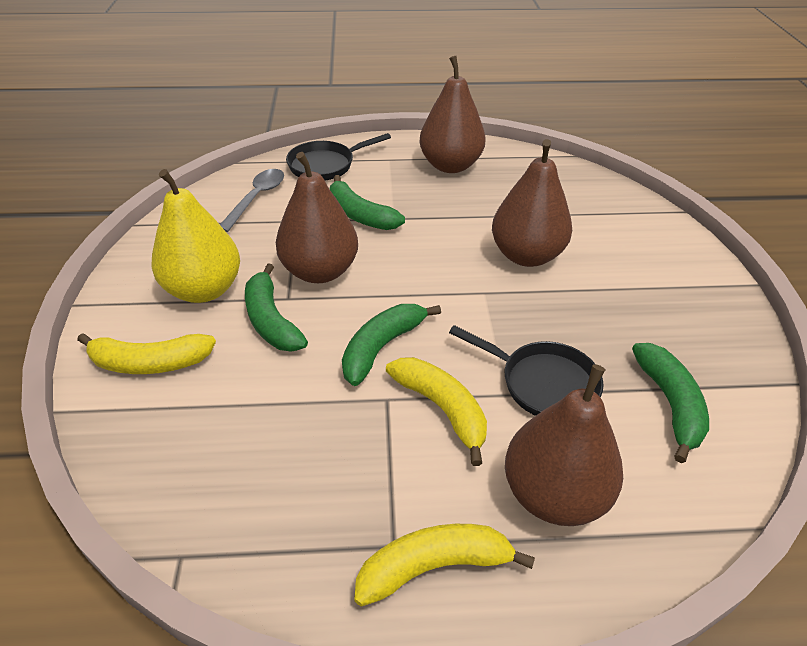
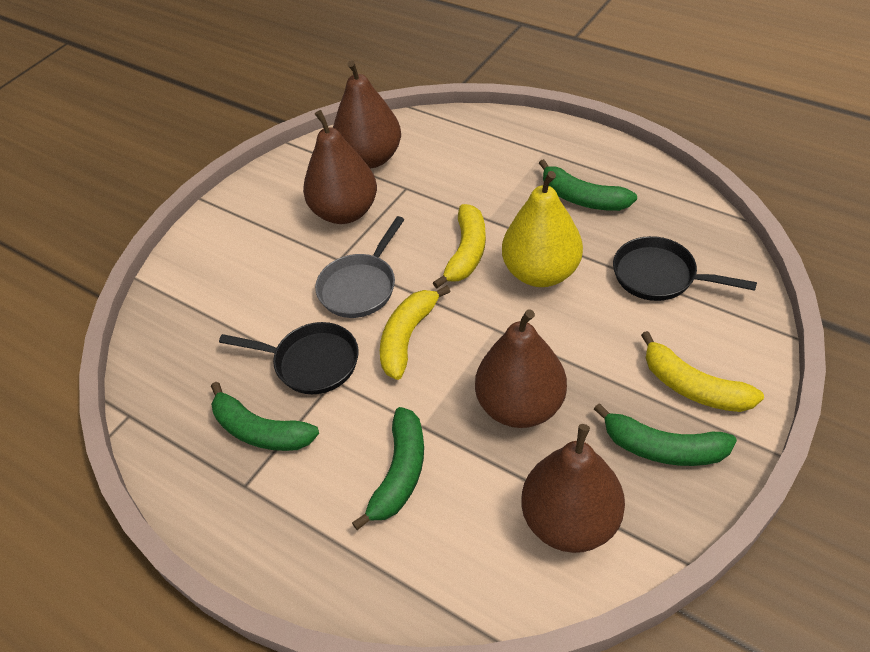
grey pan: none = 0 -> [315,216,405,318] = 1
grey spoon: [220,169,284,232] = 1 -> none = 0

